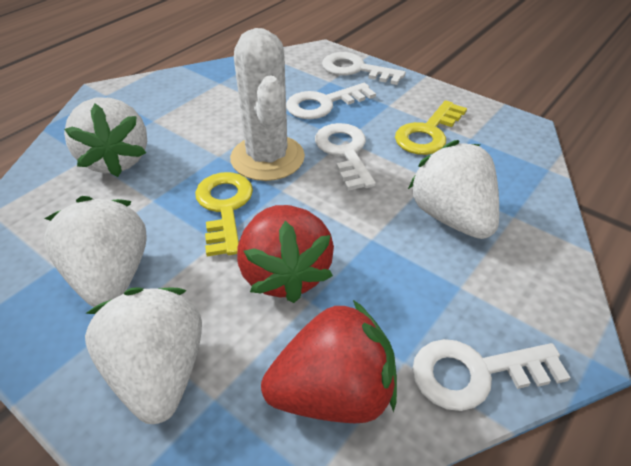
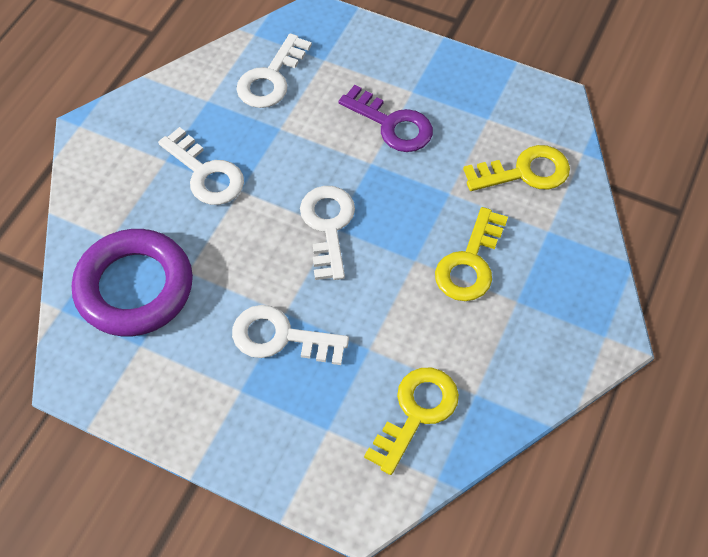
purple key: none = 0 -> [338,85,433,152] = 1
purple ring: none = 0 -> [72,229,193,336] = 1
red strawberry: [237,205,334,303] [261,300,397,423] = 2 -> none = 0
white cactus: [230,28,305,181] = 1 -> none = 0
white strawberry: [44,196,147,307] [64,97,147,177] [85,287,202,424] [408,140,499,239] = 4 -> none = 0
yellow key: [195,172,253,256] [395,100,467,155] = 2 -> [364,368,459,475] [435,207,508,301] [463,145,570,191] = 3

